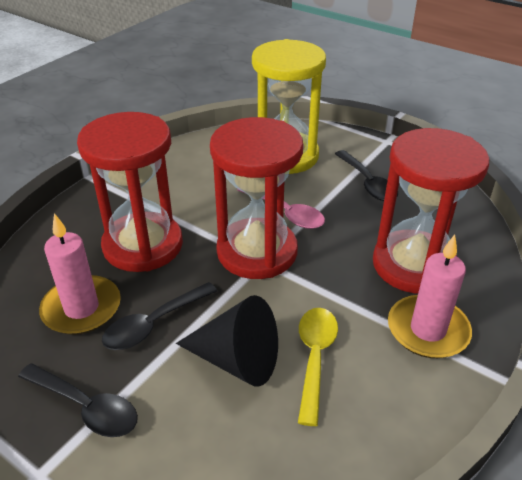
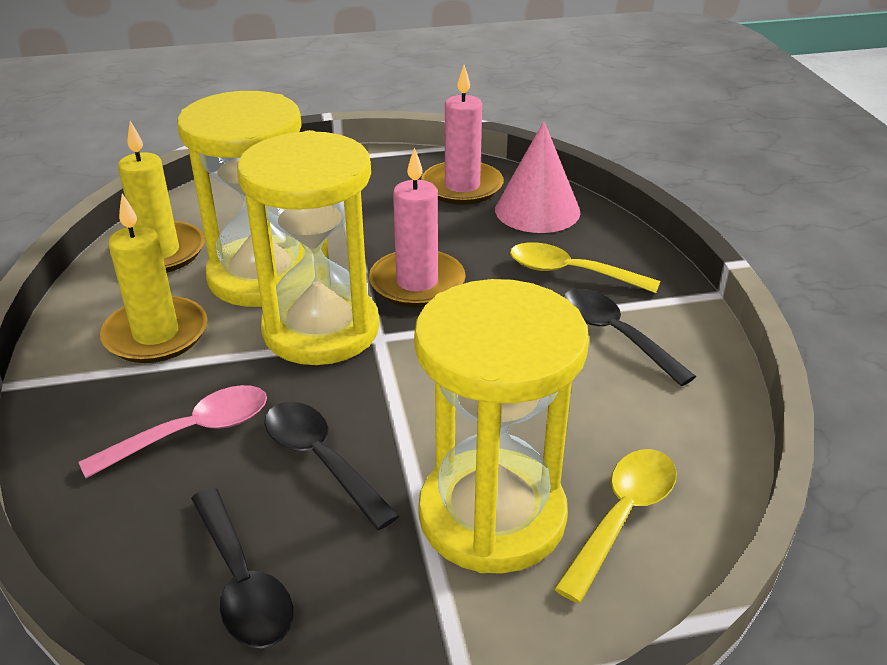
black cone: [176,295,278,387] = 1 -> none = 0
pink cone: none = 0 -> [495,121,580,233] = 1
red hourglass: [77,112,183,272] [210,117,303,279] [373,128,489,294] = 3 -> none = 0
yellow candle: none = 0 -> [100,194,208,363] [110,121,205,273] = 2
yellow hourglass: [252,39,326,174] = 1 -> [177,91,305,307] [237,130,379,365] [414,279,589,574] = 3
yellow spoon: [298,308,338,426] = 1 -> [510,242,660,293] [554,449,677,603] = 2

